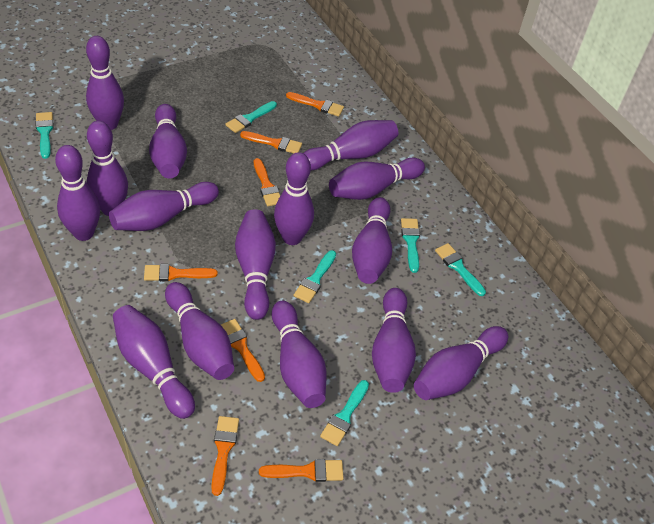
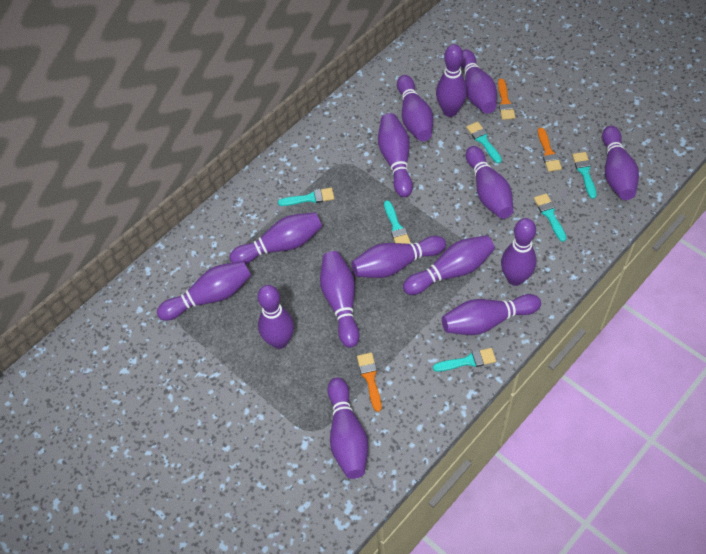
orange brush: [144,264,218,281] [211,416,239,496] [221,319,265,382] [240,131,302,153] [254,158,280,206] [259,459,344,482] [286,92,344,117] = 7 -> [357,353,382,412] [498,79,515,120] [538,127,562,172] = 3

